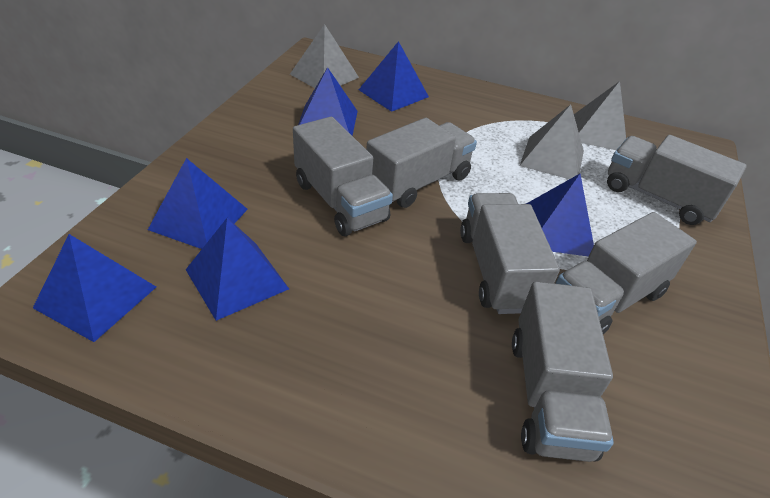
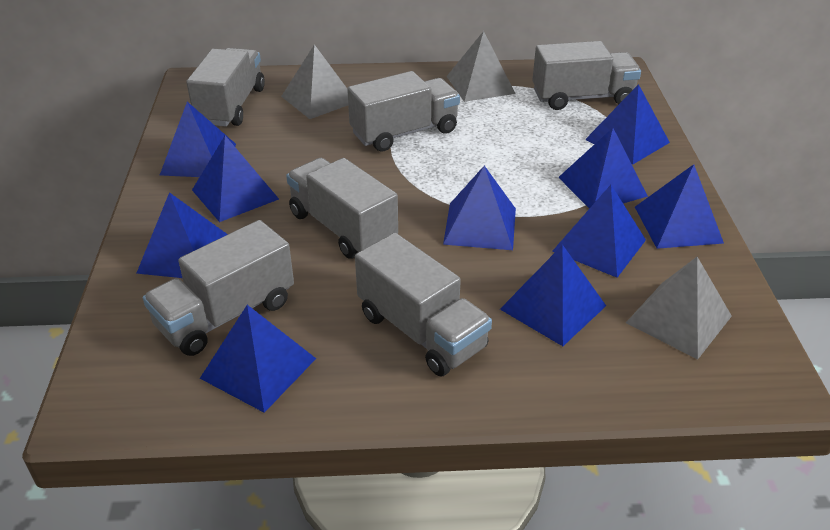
blue pyramid: [33,234,156,342] [148,158,248,249] [186,218,289,321] [298,67,358,136] [359,41,429,112] [526,174,594,257] = 6 -> [136,192,228,278] [160,102,236,177] [192,136,279,222] [200,305,316,413] [443,166,516,250] [500,245,606,346] [552,185,646,278] [558,128,648,209] [585,84,670,164] [635,164,724,249] = 10

